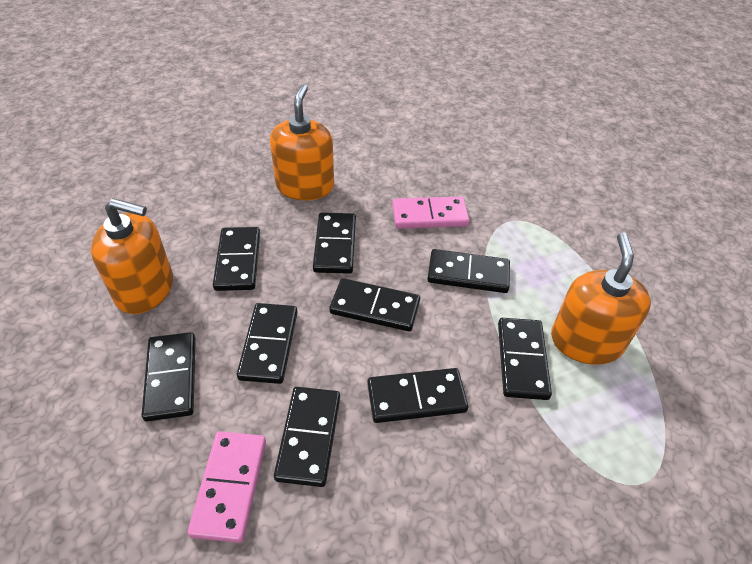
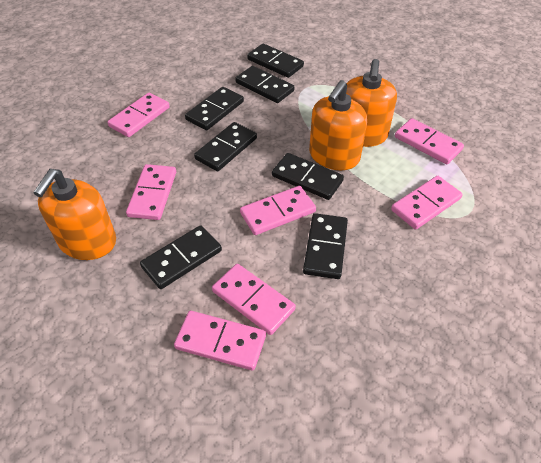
black domino: [141,332,196,422] [213,227,260,291] [237,303,298,384] [274,387,340,487] [313,212,356,274] [329,278,420,331] [367,368,468,423] [427,249,510,293] [498,318,552,400] = 9 -> [140,225,222,289] [185,87,244,130] [194,122,257,171] [235,66,294,103] [247,44,304,78] [272,153,344,200] [303,213,348,279] = 7
pink domino: [188,431,266,543] [392,197,469,229] = 2 -> [107,93,170,137] [126,164,176,220] [174,311,266,371] [212,264,296,335] [240,186,316,235] [391,176,463,230] [395,118,464,165] = 7

